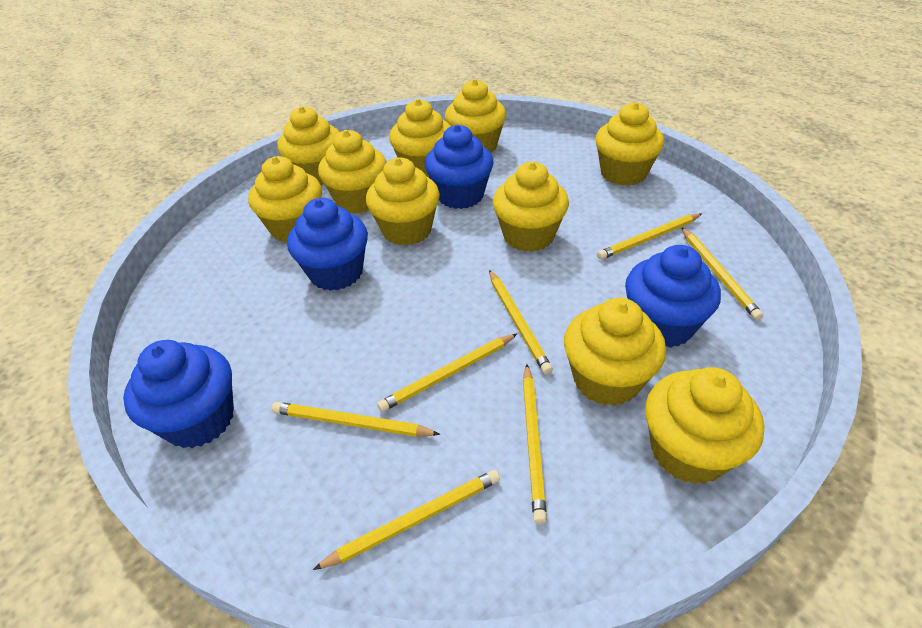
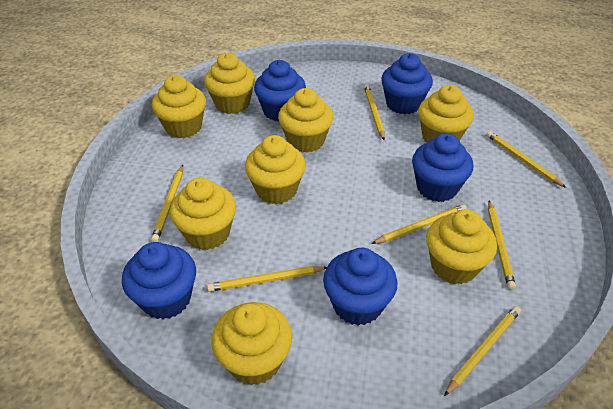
blue cupcake: [123,340,234,448] [287,198,368,291] [425,125,493,209] [625,245,721,348] = 4 -> [122,242,196,319] [254,60,306,122] [323,248,397,326] [381,53,433,114] [412,133,473,202] = 5
yellow cupcake: [248,156,322,243] [277,106,339,185] [318,130,387,214] [366,158,440,246] [389,99,451,178] [445,79,506,153] [493,162,569,252] [564,298,666,406] [595,102,664,186] [646,367,765,484] = 10 -> [152,75,206,138] [170,178,236,250] [204,53,255,114] [211,302,292,385] [245,135,306,204] [278,88,333,153] [418,85,474,142] [426,209,497,284] = 8

